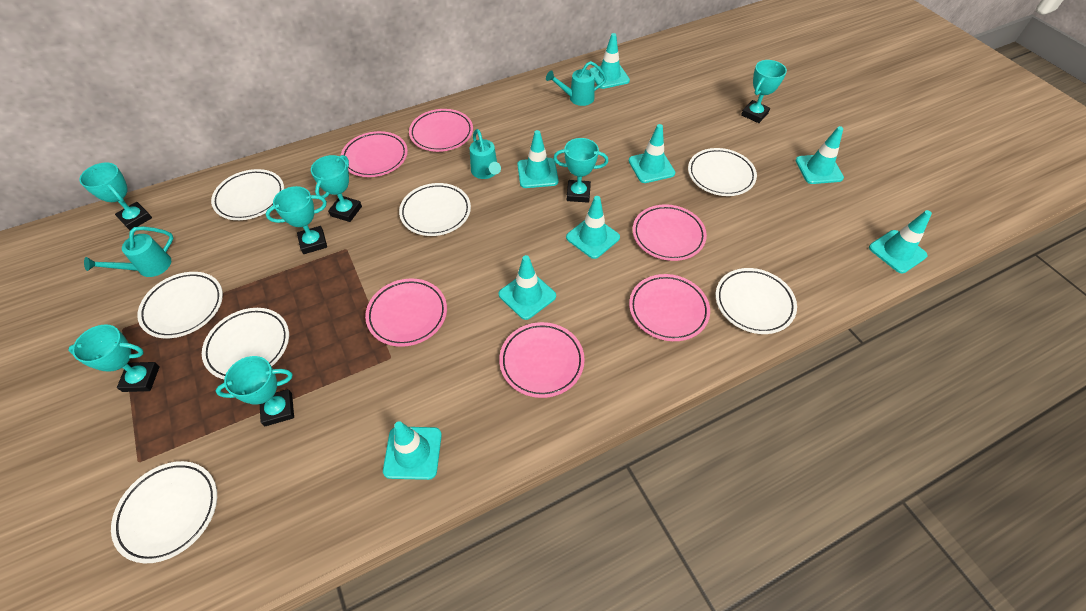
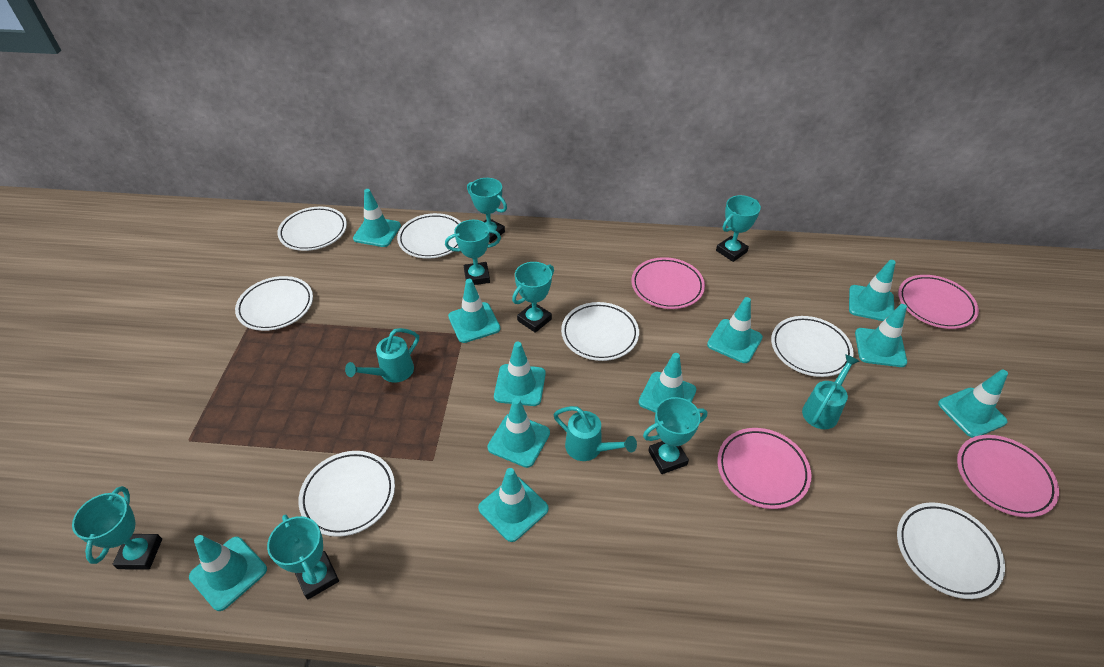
pink plate: [341,131,408,177] [365,278,447,347] [409,109,473,152] [499,322,585,398] [629,274,710,341] [633,204,707,261] = 6 -> [631,257,705,309] [717,428,811,509] [898,275,979,329] [957,435,1059,517] = 4
turquoise traffic cone: [383,421,442,480] [499,255,556,320] [517,130,559,188] [566,196,620,259] [590,33,630,89] [629,124,675,183] [796,126,844,184] [869,210,932,273] = 8 -> [189,535,267,611] [353,189,401,247] [448,279,500,343] [478,468,549,542] [487,398,550,468] [494,342,546,406] [638,353,696,412] [707,297,763,363] [849,260,896,321] [855,304,907,367] [938,369,1008,438] = 11

